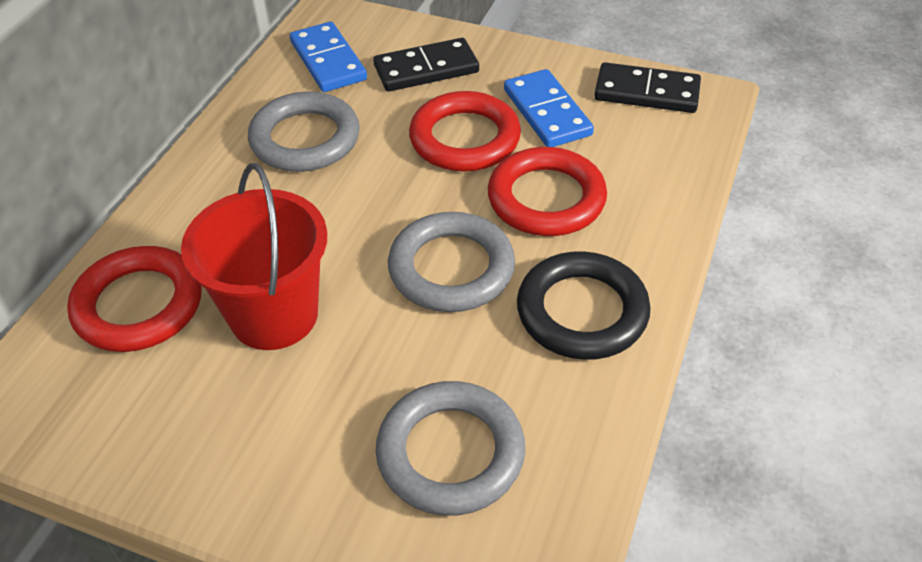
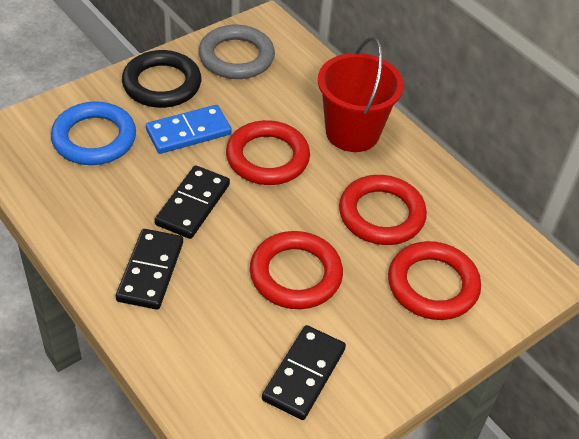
black domino: [373,38,479,92] [594,62,701,113] = 2 -> [116,229,183,310] [155,165,230,239] [262,325,346,420] = 3
blue domino: [290,22,367,92] [504,69,594,147] = 2 -> [146,105,232,154] = 1
blue ring: none = 0 -> [51,101,136,165] = 1
grey ring: [248,92,360,172] [376,381,525,516] [388,212,515,312] = 3 -> [198,25,275,79] = 1
red ring: [67,246,202,352] [409,91,521,172] [488,147,607,236] = 3 -> [226,120,310,185] [250,231,343,309] [339,175,427,245] [388,241,481,320] = 4

